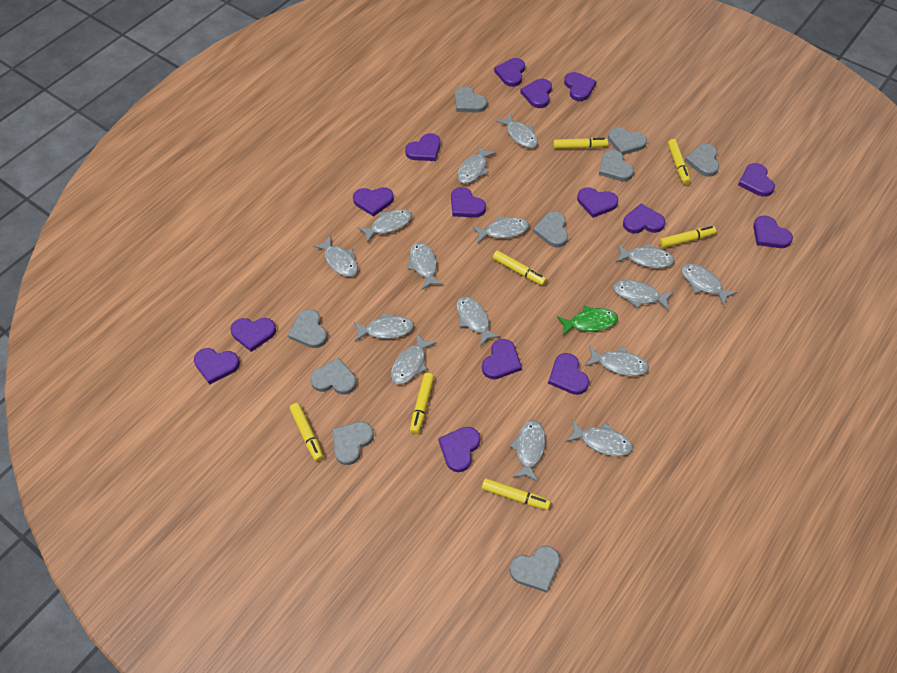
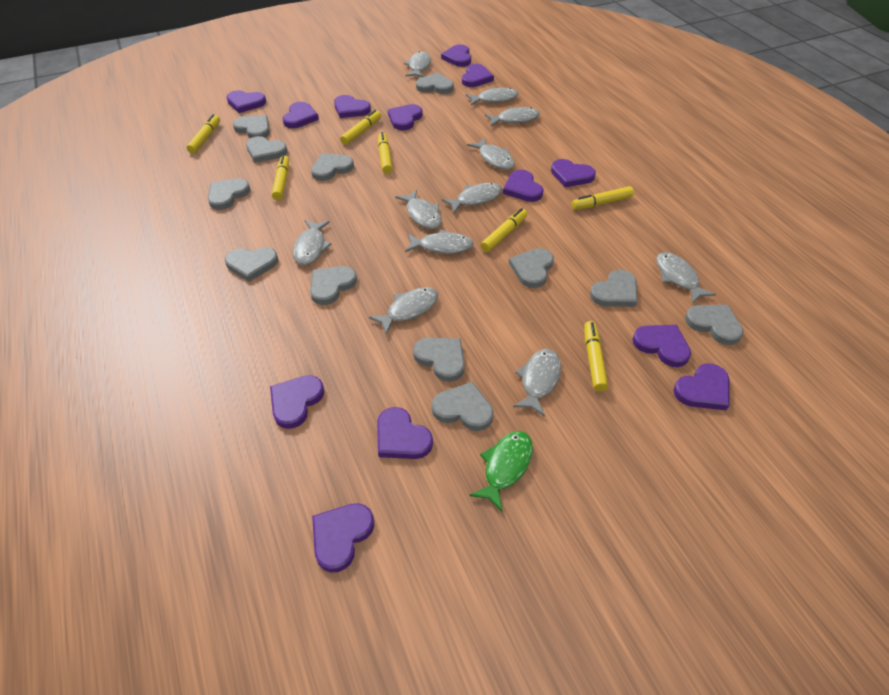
grey fish: [313,235,358,277] [354,313,414,342] [358,209,412,243] [391,333,437,384] [407,242,443,290] [457,145,496,184] [457,296,501,347] [472,216,529,243] [496,113,538,148] [510,420,546,482] [566,420,633,456] [585,346,649,376] [613,280,673,311] [616,243,675,268] [681,264,737,307] = 15 -> [293,220,332,265] [369,287,438,335] [395,189,441,229] [404,51,431,77] [405,229,474,254] [442,183,502,213] [466,88,519,105] [467,138,515,170] [485,107,540,126] [513,349,561,417] [656,252,716,304] = 11
grey heart: [288,309,327,348] [310,358,357,395] [333,422,374,465] [455,86,487,113] [509,546,560,593] [533,211,568,247] [599,150,634,181] [608,127,647,155] [685,144,719,177] = 9 -> [208,178,251,210] [225,247,278,282] [233,115,270,138] [246,136,288,163] [310,266,357,305] [311,153,354,181] [413,338,465,382] [416,73,454,94] [431,382,494,431] [509,248,554,288] [590,270,638,307] [685,305,743,345] = 12
purple heart: [194,348,240,384] [230,318,276,352] [353,187,394,217] [405,133,440,161] [438,427,480,472] [451,187,486,217] [482,339,522,379] [494,58,525,87] [520,79,552,108] [548,353,589,395] [564,72,597,101] [577,187,618,218] [623,204,665,233] [738,163,775,197] [753,215,793,248] = 15 -> [226,90,266,113] [270,375,324,429] [283,102,319,128] [312,503,374,573] [334,95,371,118] [377,407,433,459] [388,104,423,130] [441,44,471,67] [462,64,494,87] [503,170,544,202] [551,159,596,187] [633,325,691,367] [673,363,729,410] = 13

